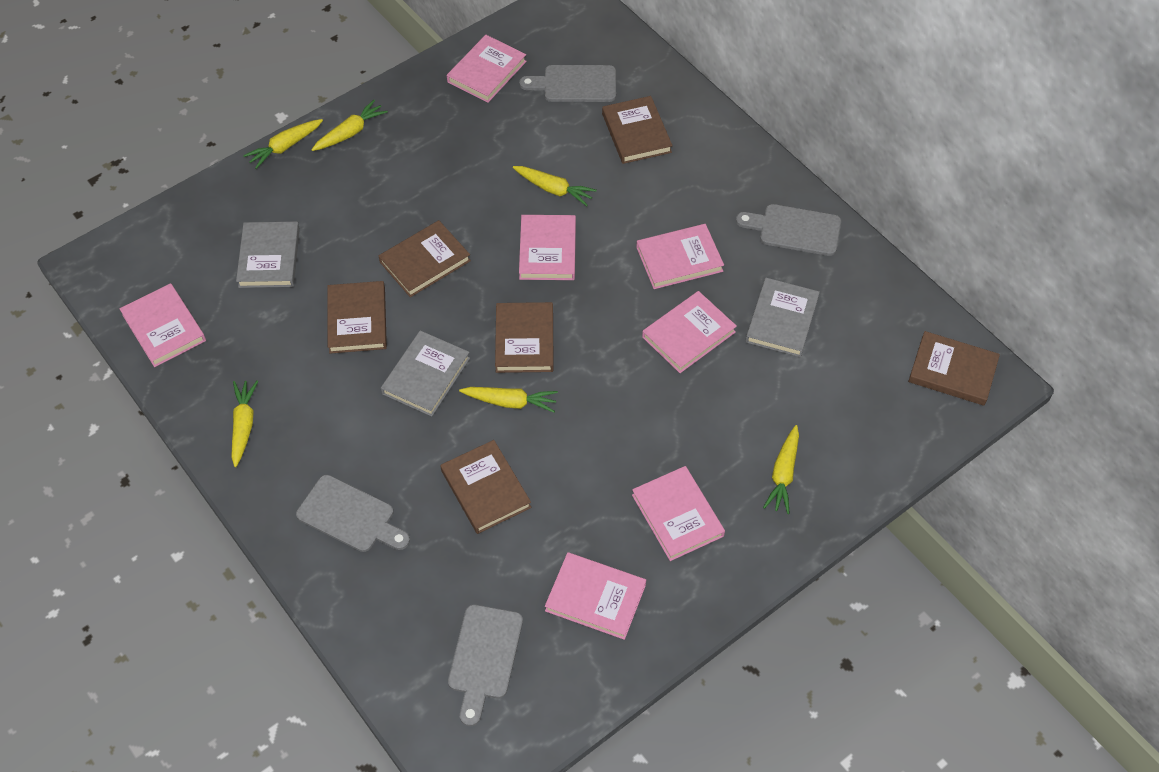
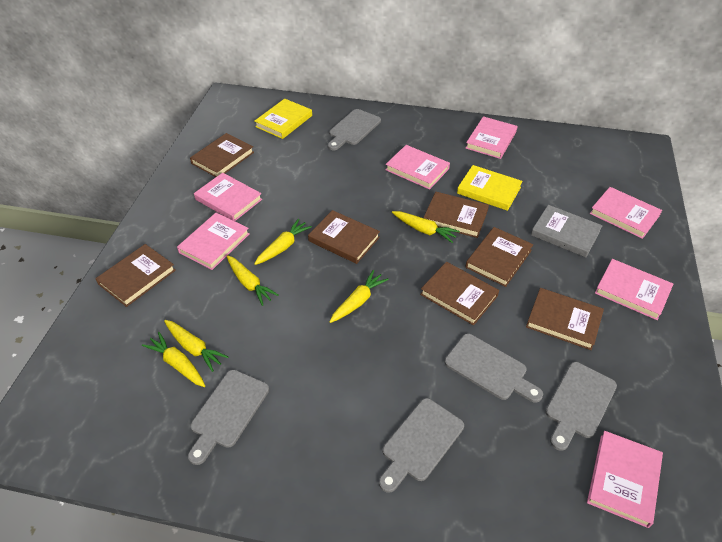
brown book: [327,281,387,354] [379,220,471,297] [441,440,531,534] [495,302,554,373] [602,96,673,164] [908,331,1000,406] = 6 -> [95,244,176,307] [190,133,254,177] [308,210,380,264] [420,262,499,325] [424,192,489,238] [465,227,533,287] [526,288,604,350] = 7
grey book: [236,221,300,288] [381,330,470,417] [745,278,820,357] = 3 -> [531,205,603,257] = 1
grey cutting board: [296,475,410,552] [448,605,523,726] [519,65,616,102] [736,204,841,256] = 4 -> [188,370,269,465] [328,109,381,150] [379,398,464,493] [445,334,543,403] [545,362,617,451] = 5
yellow book: none = 0 -> [255,99,312,139] [457,165,523,211] = 2

